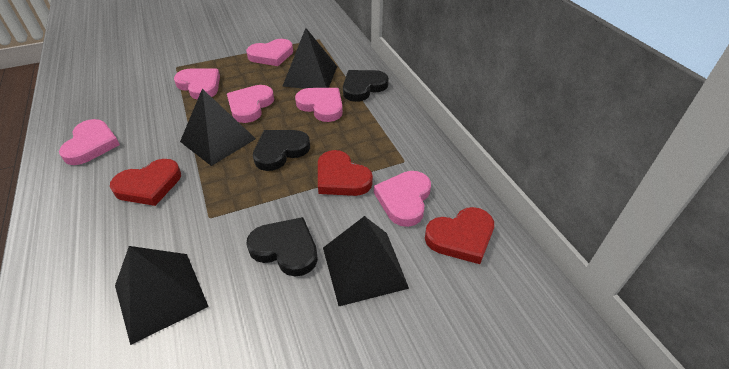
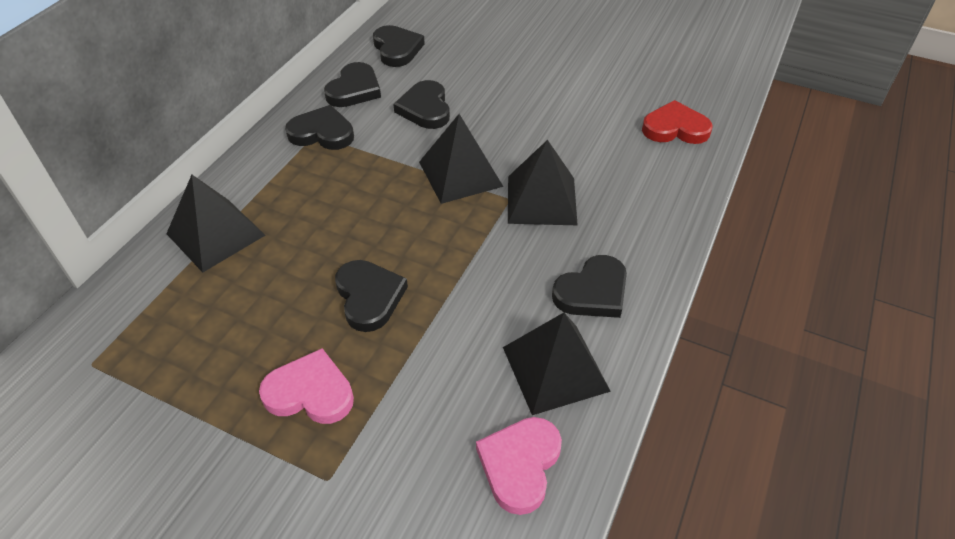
black heart: [246,217,318,276] [253,130,310,171] [343,70,389,102] = 3 -> [285,105,354,150] [324,62,381,107] [335,260,408,332] [373,25,425,67] [393,80,450,129] [552,255,627,318] = 6
pink heart: [59,119,120,165] [174,69,220,100] [227,85,274,123] [246,39,293,66] [295,88,343,122] [374,171,431,227] = 6 -> [259,348,354,424] [476,417,562,515] = 2
red heart: [110,159,181,206] [318,150,373,196] [425,207,494,264] = 3 -> [642,100,713,144] = 1

